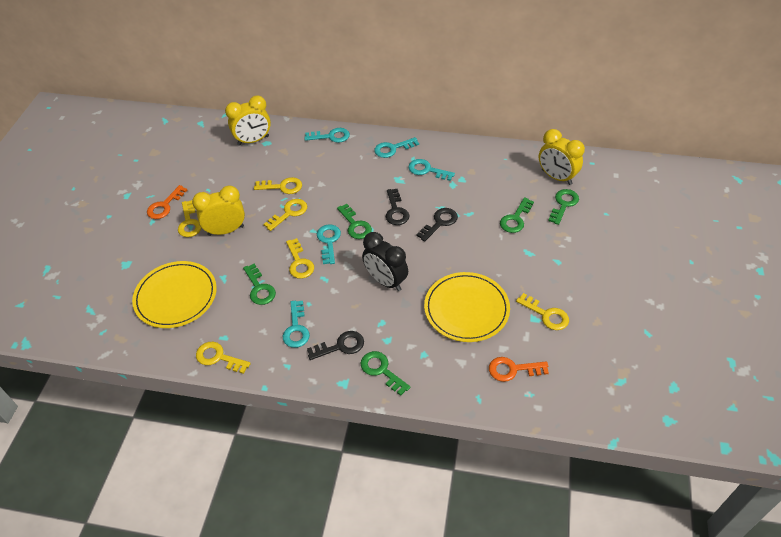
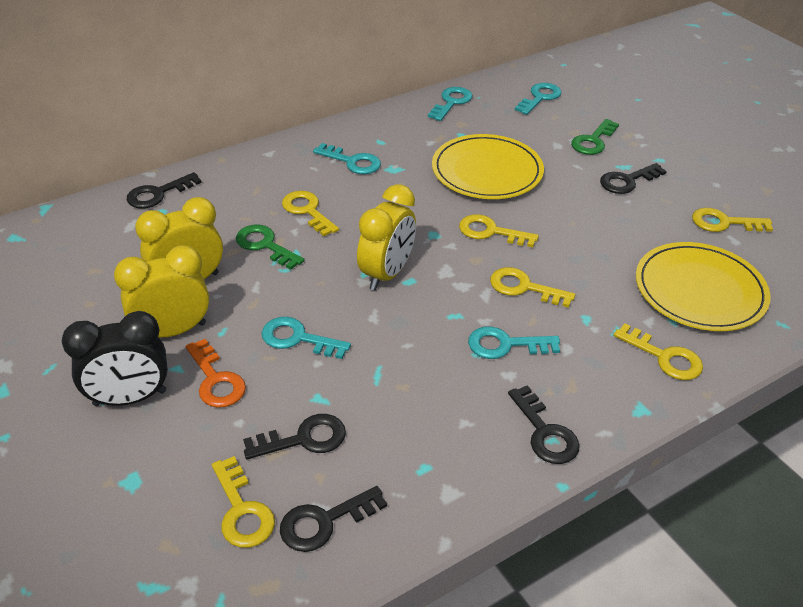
black key: [307,331,364,360] [386,189,410,225] [417,208,458,241] = 3 -> [127,172,202,208] [243,414,346,459] [280,486,387,552] [508,385,580,464] [600,163,667,194] = 5
green key: [243,264,276,305] [337,204,372,239] [360,351,411,396] [500,197,534,233] [548,189,579,225] = 5 -> [236,225,304,270] [571,119,619,155] = 2
orange key: [147,185,187,219] [489,357,549,382] = 2 -> [186,339,246,408] = 1

